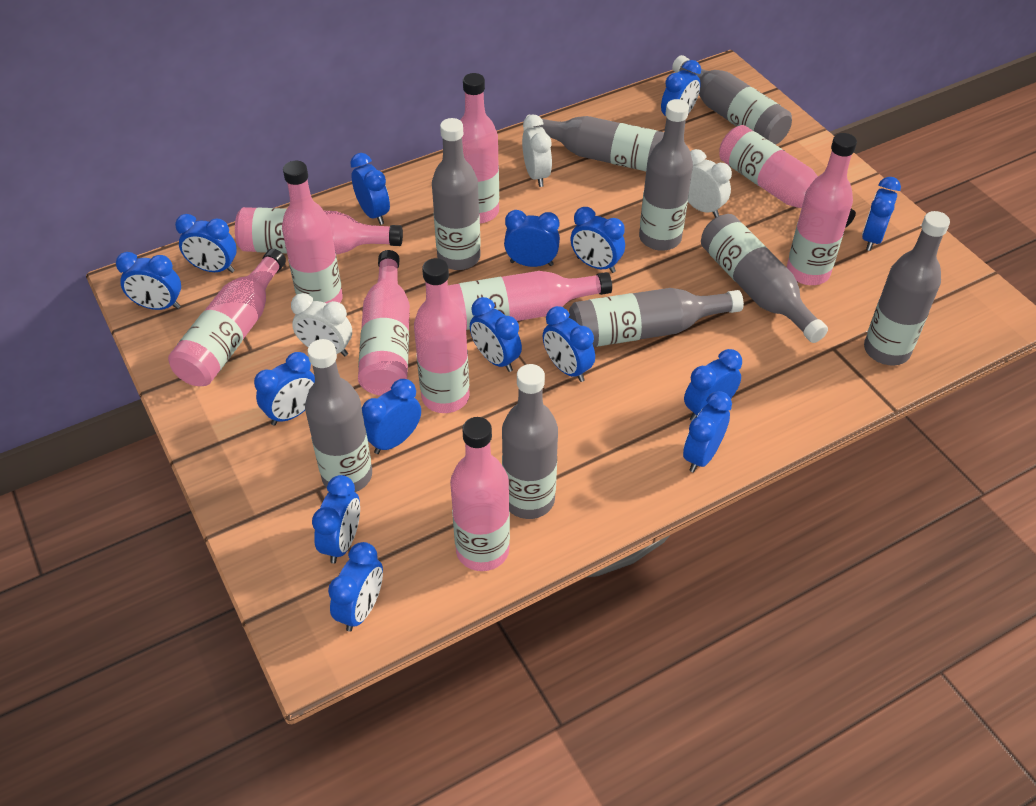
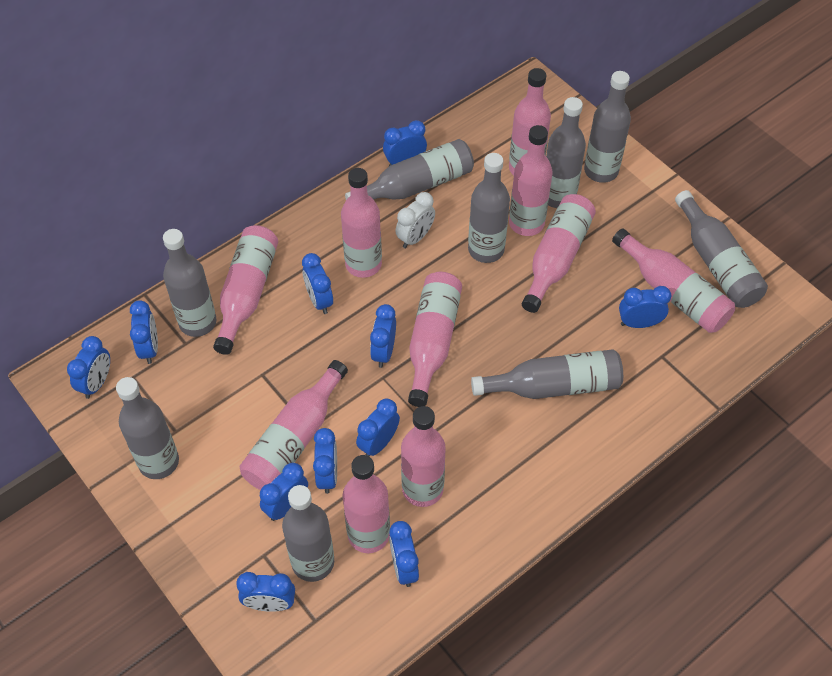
blue clock: [116,252,181,310] [175,214,237,273] [254,352,315,426] [312,475,360,564] [328,542,383,632] [350,153,390,225] [362,379,421,454] [470,297,522,372] [504,210,560,267] [543,306,595,382] [570,207,625,273] [661,60,701,116] [683,391,732,473] [684,349,742,421] [862,177,901,251] = 15 -> [67,336,110,399] [130,300,158,364] [236,572,295,612] [260,463,308,521] [302,253,333,314] [313,428,337,494] [356,399,400,457] [370,304,396,368] [383,120,427,166] [389,521,419,587] [619,286,671,328] = 11
white clock: [291,293,352,356] [522,115,552,187] [688,149,732,217] = 3 -> [395,192,435,248] = 1

